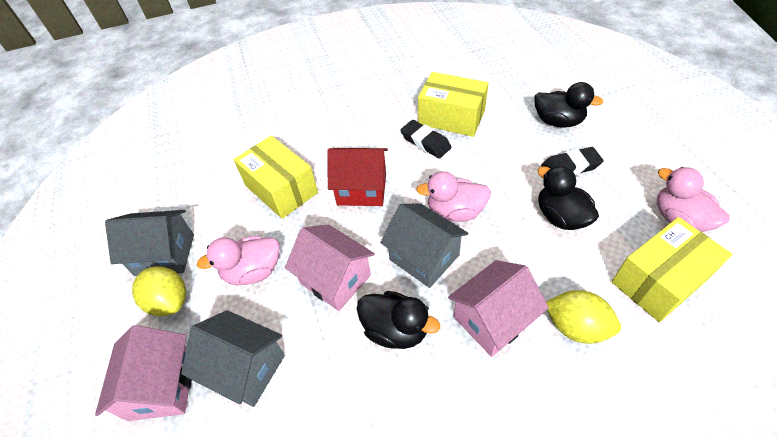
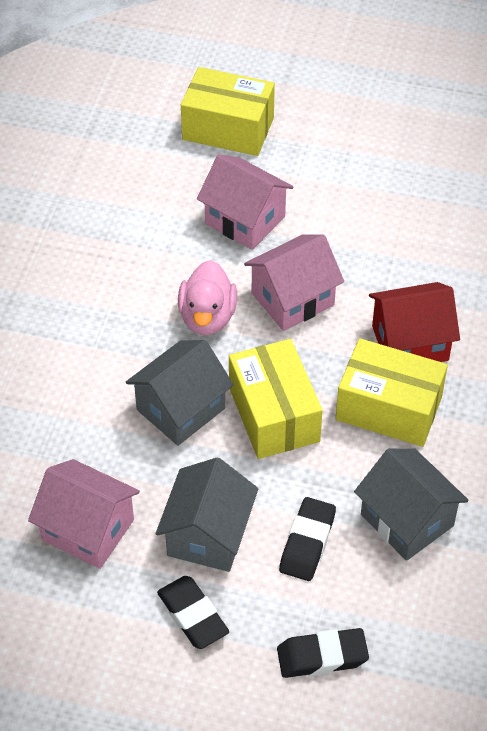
black duck: [357,291,440,349] [534,82,603,127] [538,166,599,230] = 3 -> none = 0
black eraser: [400,120,452,159] [541,147,603,175] = 2 -> [157,576,229,649] [277,628,369,678] [279,497,336,581] = 3
pink duck: [197,236,279,285] [416,171,491,222] [657,167,729,232] = 3 -> [178,260,237,335] = 1
yellow lemon: [132,266,186,316] [546,290,621,344] = 2 -> none = 0

